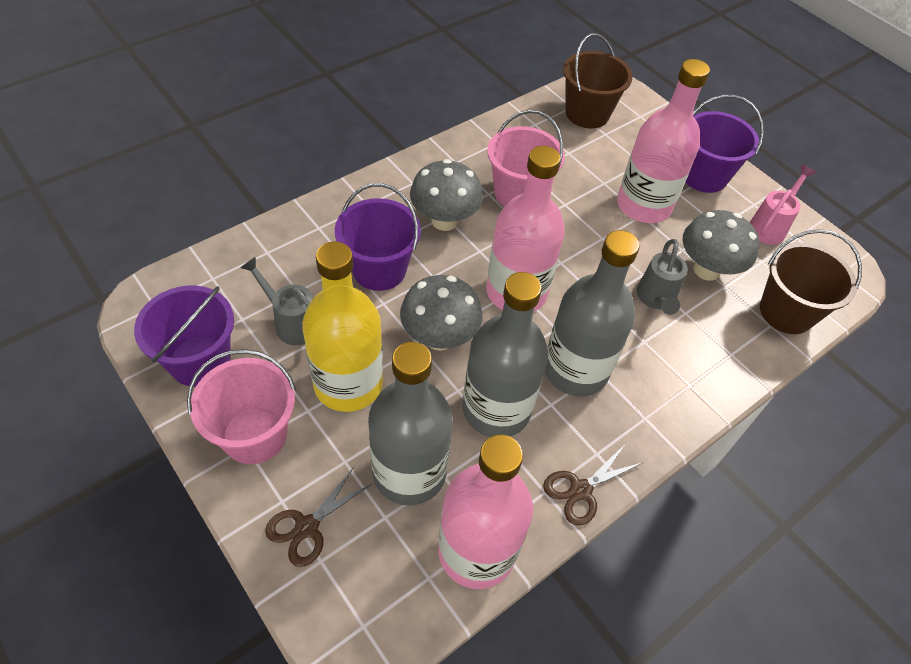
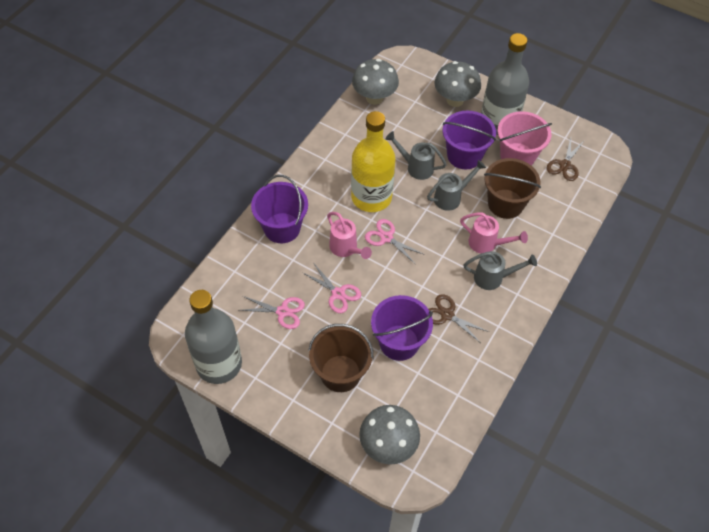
grey bottle: [368,342,453,505] [462,272,548,437] [545,230,640,396] = 3 -> [185,290,242,384] [481,33,529,135] = 2
grey watering can: [241,257,313,345] [637,239,688,315] = 2 -> [385,131,447,180] [427,160,486,211] [463,251,537,290] = 3
pink bottle: [438,435,533,589] [486,146,565,311] [617,59,710,223] = 3 -> none = 0
pink bucket: [187,349,296,464] [487,110,565,207] = 2 -> [498,111,552,166] = 1
pink scissors: none = 0 -> [239,296,305,329] [302,264,361,313] [365,219,425,264] = 3
pink watering can: [750,165,816,245] = 1 -> [327,212,372,259] [460,212,528,253] = 2

